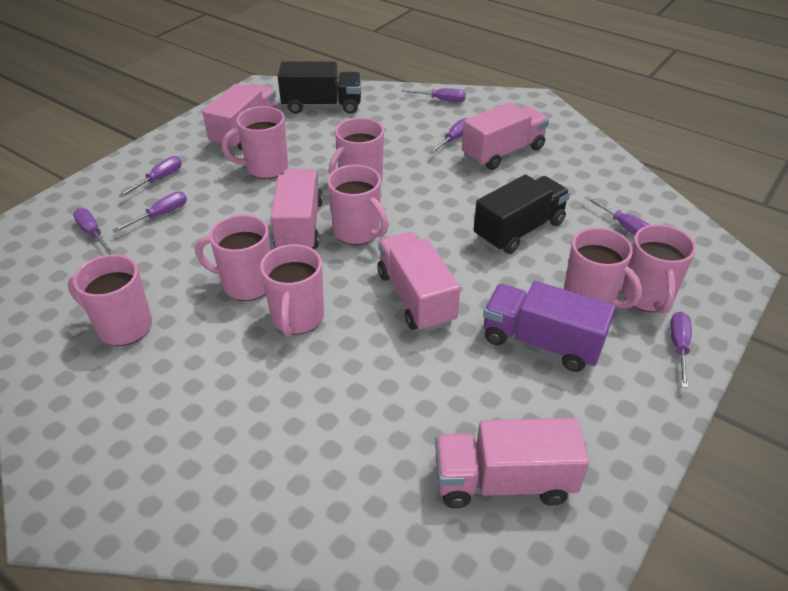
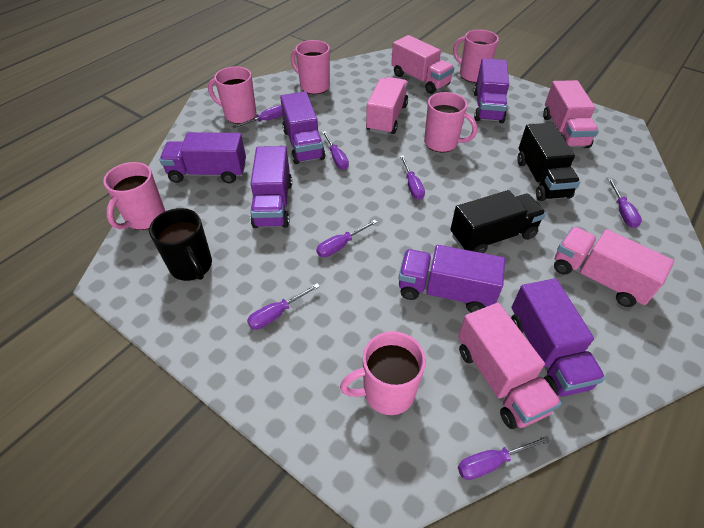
black mug: none = 0 -> [149,208,212,281] = 1
pink mug: [68,254,152,346] [195,214,271,301] [222,106,288,179] [260,244,324,337] [327,165,388,245] [329,118,384,182] [564,227,643,308] [622,224,696,313] = 8 -> [103,162,165,230] [208,66,256,124] [291,40,330,94] [340,331,426,415] [424,92,477,153] [453,29,499,83] = 6
purple truck: [483,281,615,372] = 1 -> [160,132,246,184] [250,146,292,228] [280,91,325,164] [398,245,505,313] [474,58,509,123] [511,278,605,397] = 6

